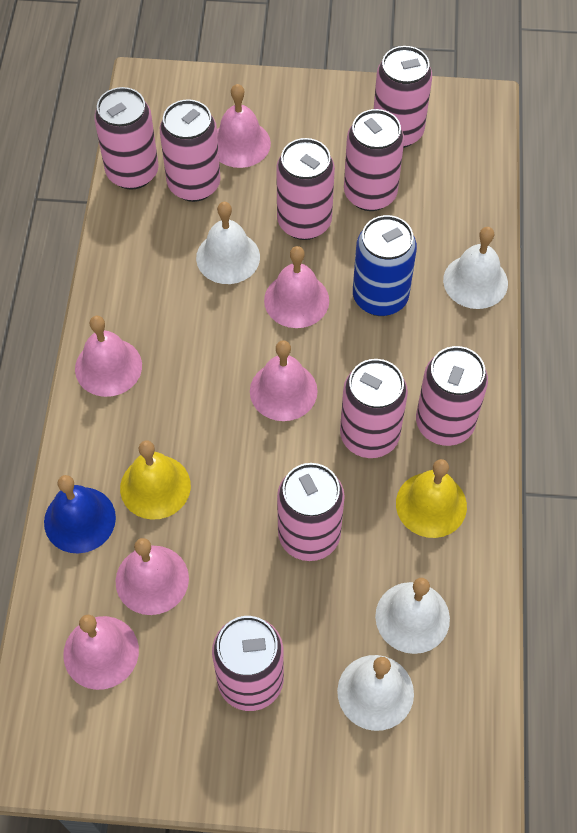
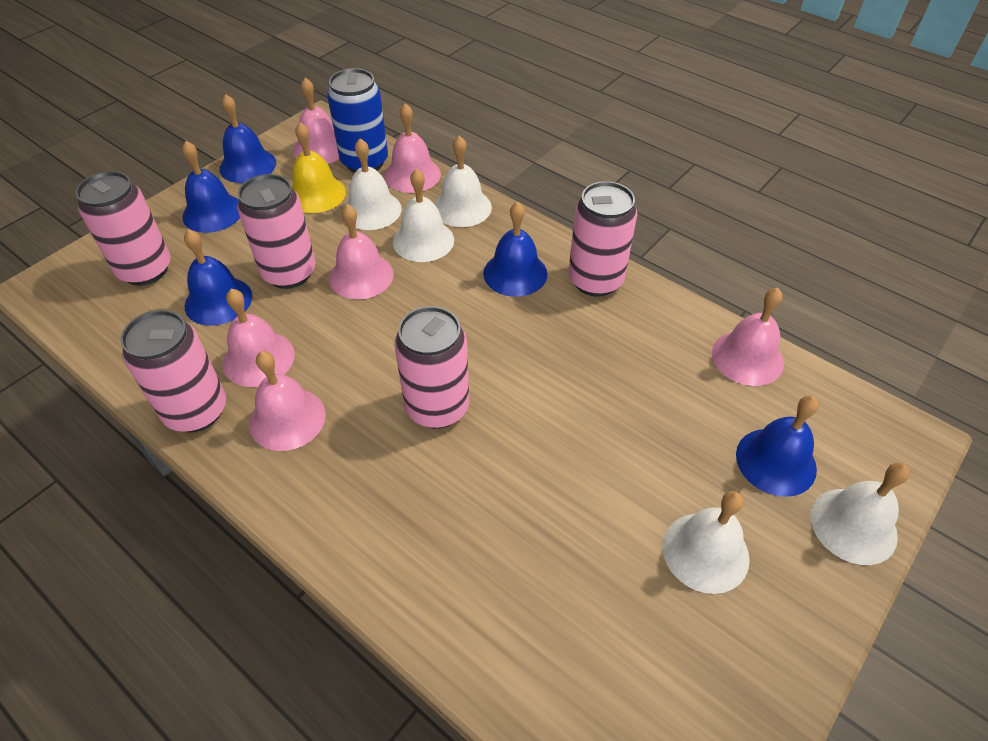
blue bell: [44,475,116,553] = 1 -> [182,141,240,233] [184,229,252,326] [219,94,276,183] [483,202,547,297] [736,395,819,497] = 5
pink can: [94,87,159,190] [160,99,221,202] [212,616,284,711] [276,138,335,240] [277,463,345,561] [340,359,408,458] [344,109,404,211] [374,46,432,148] [416,346,488,446] = 9 -> [76,171,171,286] [121,310,226,433] [237,174,316,289] [394,306,470,429] [569,181,637,297] = 5
white bell: [196,202,260,284] [337,655,414,731] [375,578,450,654] [443,227,508,309] = 4 -> [343,138,402,230] [393,169,454,262] [434,136,492,227] [663,491,750,594] [810,463,909,565] = 5
yellow bell: [120,440,191,520] [396,459,467,538] = 2 -> [292,123,346,213] = 1

